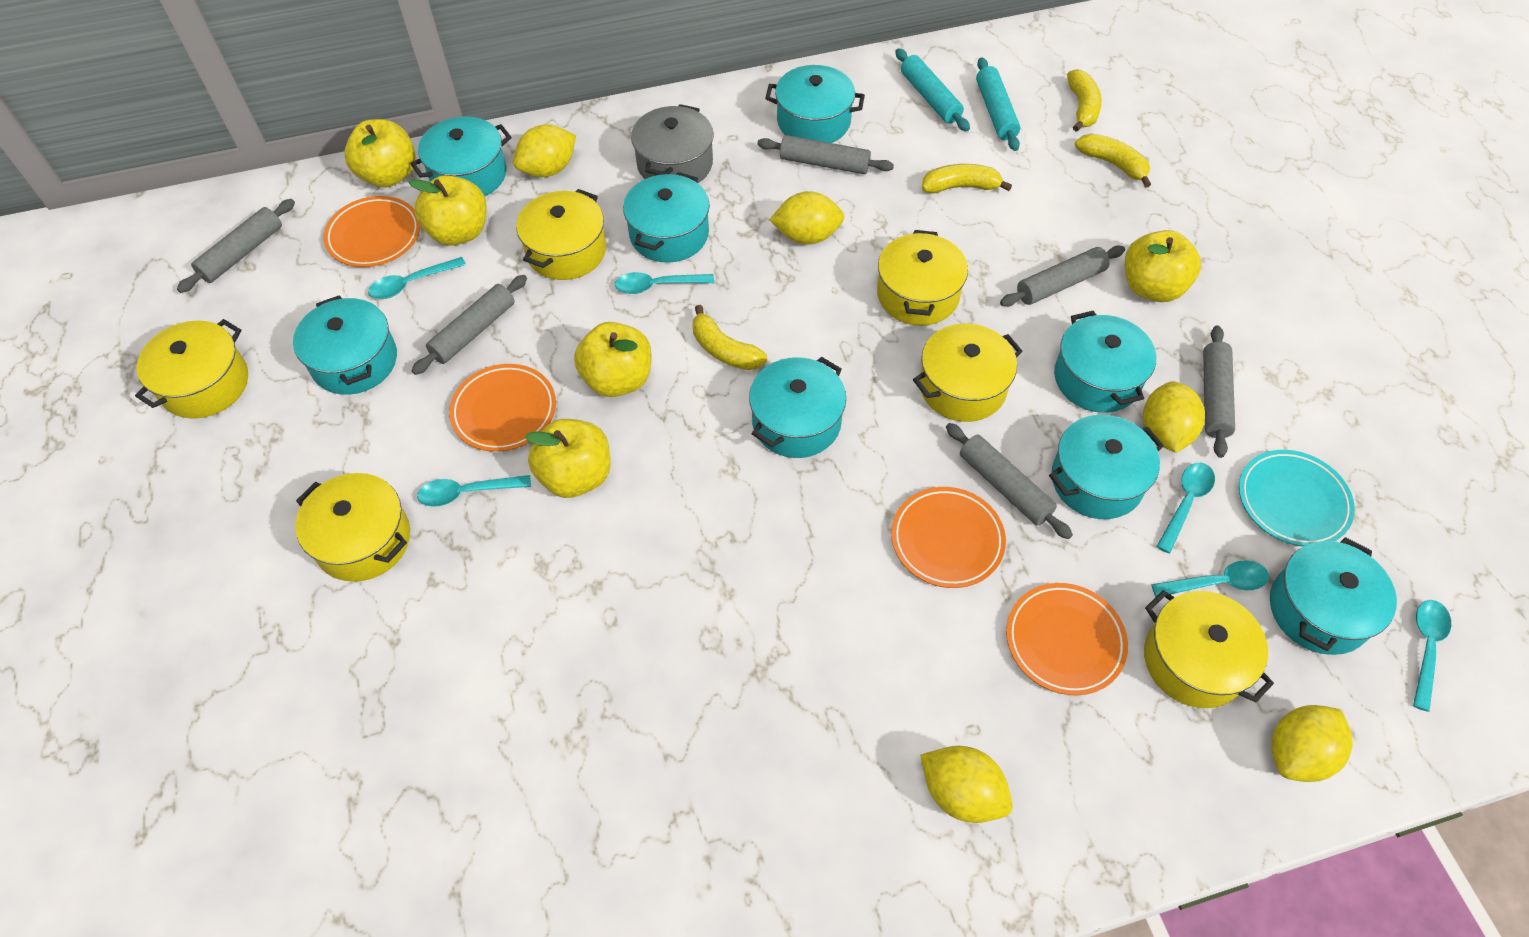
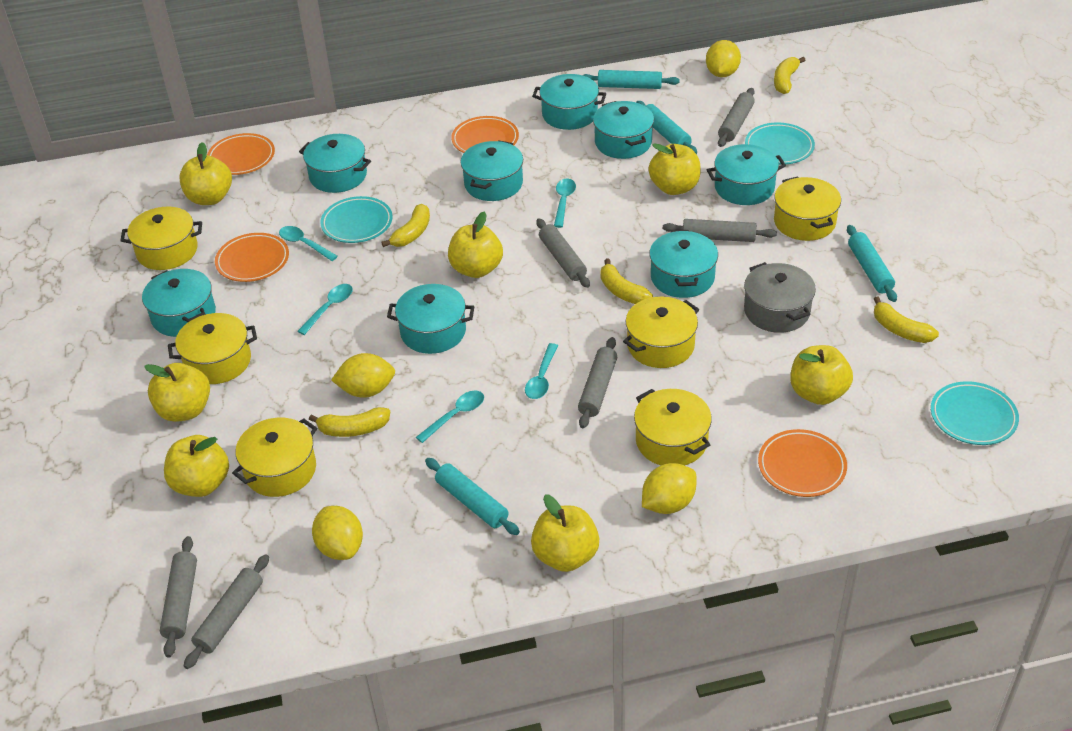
turquoise plate: [1239,450,1355,547] = 1 -> [320,196,393,243] [745,123,815,165] [931,381,1019,445] = 3
turquoise rolling pin: [895,48,970,131] [976,57,1020,151] = 2 -> [425,458,520,535] [583,70,680,89] [636,101,697,154] [847,225,897,302] = 4
turquoise spoon: [368,257,466,299] [417,475,531,507] [615,272,714,294] [1151,560,1269,597] [1156,463,1215,553] [1413,600,1451,712] = 6 -> [279,226,338,261] [297,284,353,335] [416,391,484,443] [525,343,558,399] [554,179,576,228] = 5
yellow apple: [344,119,416,187] [409,175,487,246] [525,419,611,498] [574,322,651,397] [1125,230,1201,302] = 5 -> [144,363,210,422] [164,435,229,497] [180,142,232,205] [448,212,503,278] [531,494,599,572] [648,143,701,195] [790,345,853,405] = 7
yellow banana: [693,305,767,370] [922,164,1012,194] [1067,69,1102,132] [1075,134,1151,188] = 4 -> [309,407,390,437] [381,204,430,247] [601,258,653,304] [774,57,805,94] [874,296,939,343] = 5
yellow lemon: [513,124,576,177] [769,191,845,245] [920,746,1013,823] [1143,381,1205,453] [1271,705,1353,782] = 5 -> [312,506,363,560] [331,353,395,398] [642,463,697,514] [706,40,741,77] = 4

